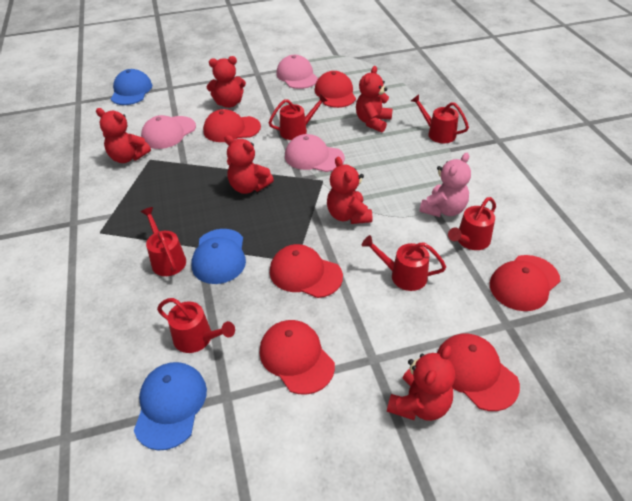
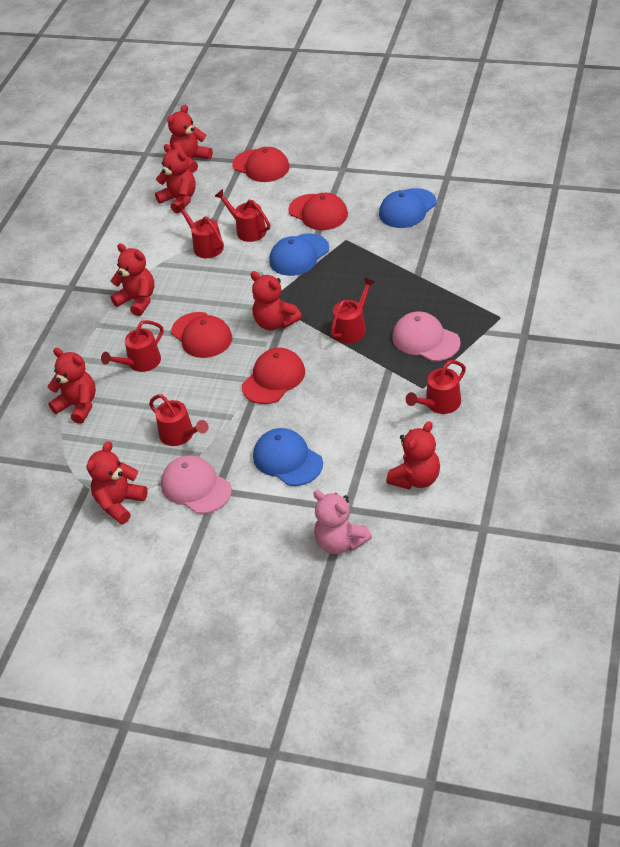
pink cap: [141,115,196,149] [276,55,318,89] [285,134,345,172] = 3 -> [161,455,232,514] [392,311,461,361] = 2
red cap: [203,109,261,142] [259,320,335,395] [270,244,343,298] [315,71,356,108] [437,334,520,411] [490,255,560,311] = 6 -> [171,312,232,358] [233,147,290,182] [242,348,305,404] [289,193,348,230] = 4
red teddy bear: [96,108,151,163] [207,56,246,108] [224,135,274,194] [327,157,372,224] [356,66,393,132] [387,346,455,421] = 6 -> [48,348,96,424] [86,441,148,524] [110,243,155,316] [155,144,196,213] [167,105,213,173] [251,271,302,331] [386,421,440,490] = 7

